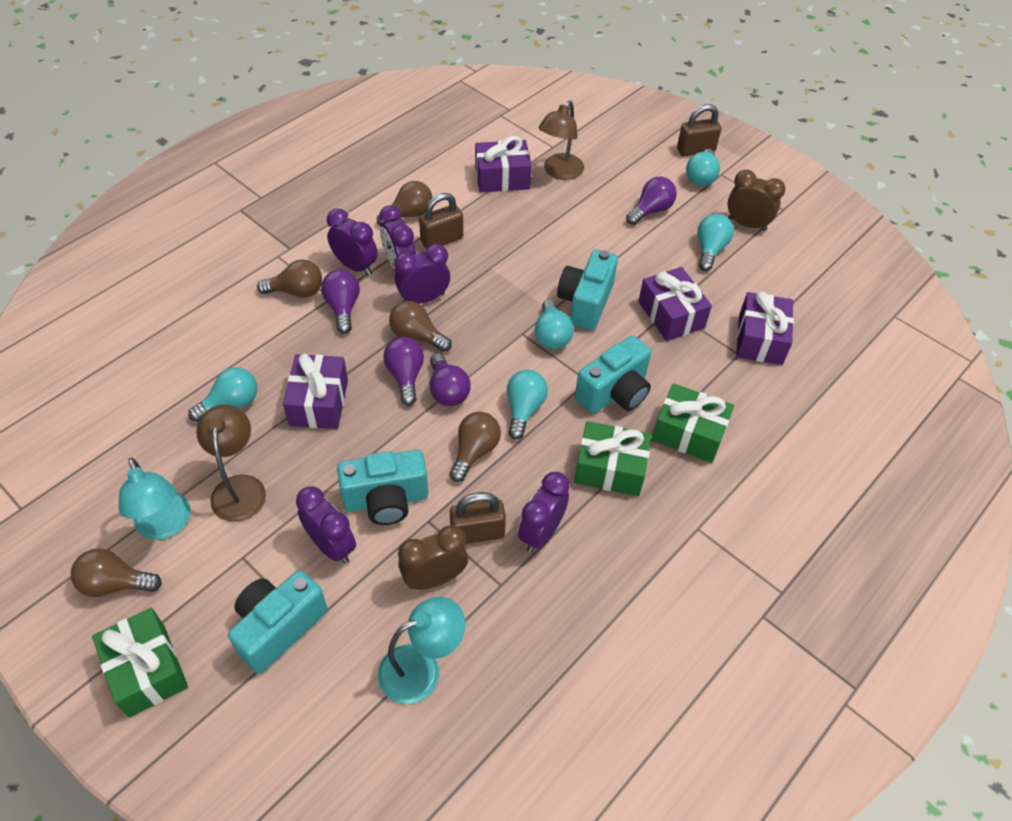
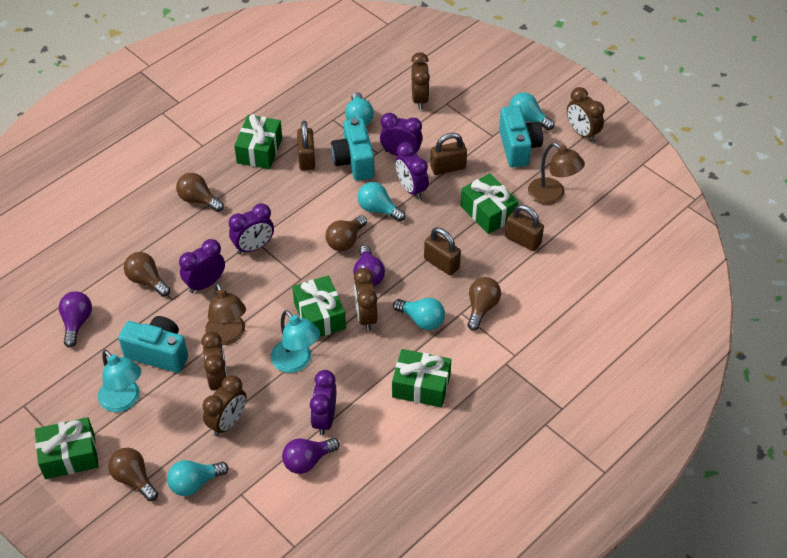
brown clock: [398,525,468,590] [728,170,786,231] = 2 -> [201,331,228,391] [203,375,247,436] [354,268,377,331] [411,52,430,110] [567,87,604,142] = 5
brown padlock: [419,193,463,249] [450,492,506,544] [677,104,721,157] = 3 -> [297,121,315,171] [424,228,461,276] [430,133,467,175] [505,205,544,251] = 4
green gift: [92,608,188,717] [574,421,652,496] [652,383,734,463] = 3 -> [35,417,99,479] [234,114,282,169] [292,276,346,337] [392,349,451,407] [460,173,519,234] = 5
purple gift: [283,354,348,429] [475,136,532,193] [638,267,712,341] [736,292,794,365] = 4 -> none = 0
purple light bulb: [321,270,360,334] [383,337,424,405] [430,353,471,406] [626,177,677,225] = 4 -> [59,291,92,348] [282,438,340,474] [353,245,385,286] = 3
turquoise camera: [228,570,328,674] [337,450,428,525] [557,249,618,330] [575,335,651,414] = 4 -> [118,316,188,373] [331,118,375,181] [499,106,543,168] = 3

